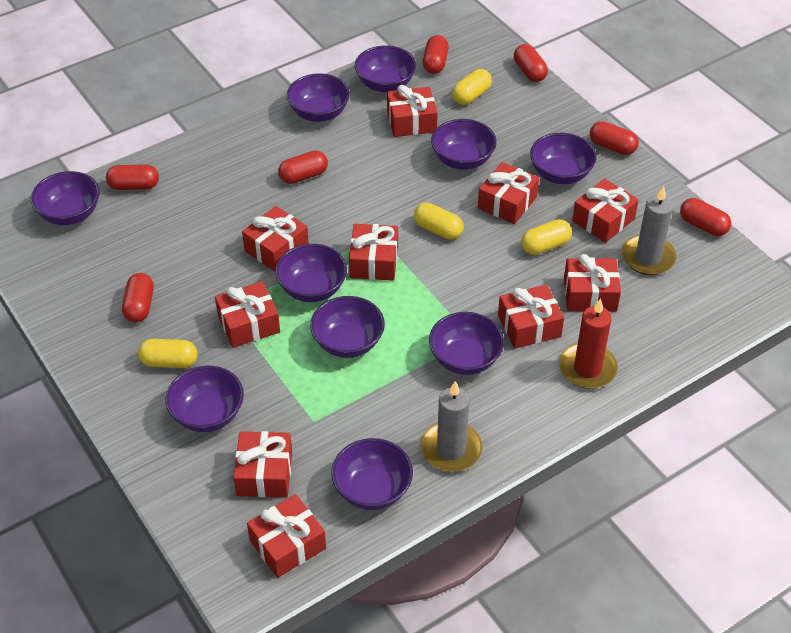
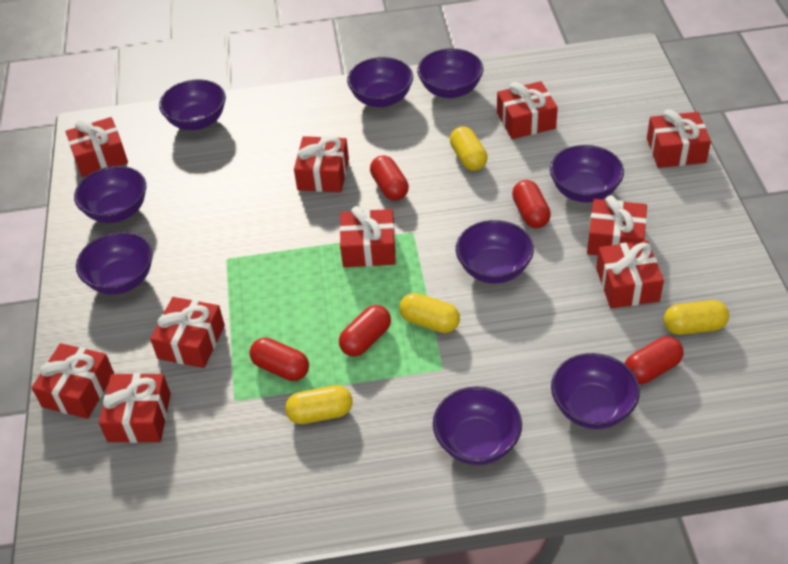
grey candle: [421,381,483,472] [622,186,677,275] = 2 -> none = 0
purple bowl: [31,171,100,225] [165,366,244,432] [275,244,347,302] [287,73,350,122] [310,296,385,358] [331,438,413,510] [355,45,416,92] [429,312,504,375] [431,119,497,170] [530,133,596,184] = 10 -> [74,166,146,223] [76,232,153,295] [159,79,226,130] [347,57,413,107] [417,48,483,98] [433,387,522,465] [456,220,534,284] [550,145,624,203] [551,353,640,429] = 9
red candle: [559,298,618,389] = 1 -> none = 0
red capsule: [106,164,159,190] [122,273,154,322] [278,150,328,184] [423,35,449,74] [514,44,548,82] [590,121,639,155] [680,198,731,236] = 7 -> [250,338,309,381] [339,305,391,357] [370,155,409,201] [512,180,551,228] [625,337,684,384] = 5

